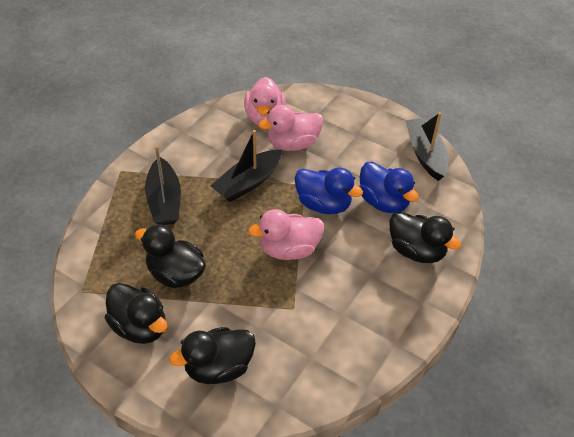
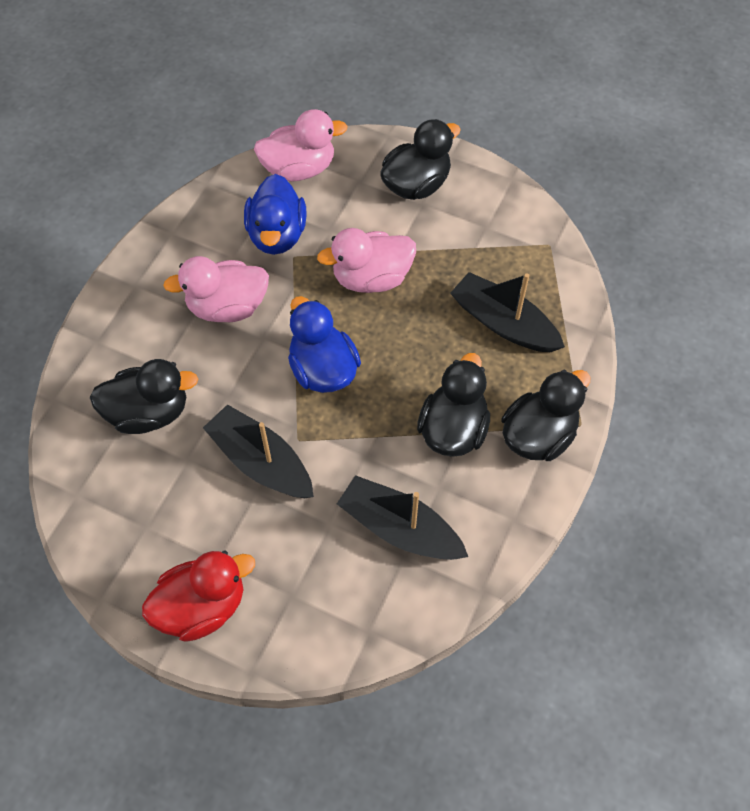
red duck: none = 0 -> [142,551,255,642] = 1

